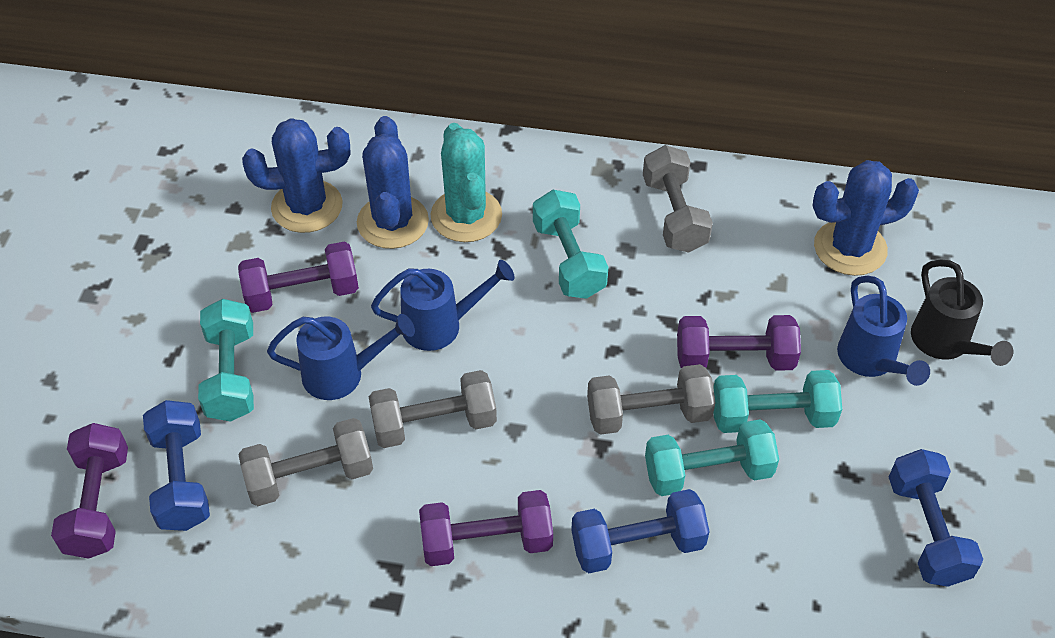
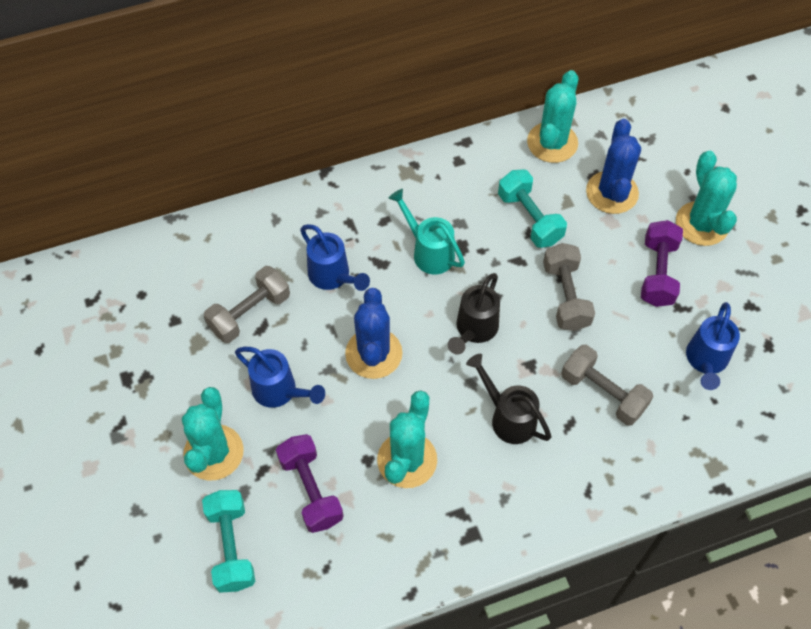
black watering can: [911,259,1013,366] = 1 -> [448,273,500,355] [466,354,551,444] = 2
blue cactus: [242,118,350,233] [357,116,429,249] [813,160,919,276] = 3 -> [345,288,403,379] [586,119,641,214] = 2
blue dumbbell: [143,400,210,531] [571,489,710,573] [889,449,983,587] = 3 -> none = 0
grey dumbbell: [238,418,373,506] [369,370,497,448] [587,364,715,435] [643,145,713,253] = 4 -> [204,266,290,343] [543,243,595,331] [561,344,653,426] = 3
purple dumbbell: [51,423,128,559] [238,242,359,313] [419,490,553,566] [677,315,801,370] = 4 -> [276,434,344,533] [641,220,683,307] = 2
turquoise cactus: [431,123,502,242] = 1 -> [182,387,244,480] [377,390,437,488] [527,70,578,163] [676,151,737,246] = 4
turquoise dumbbell: [198,299,254,422] [533,190,608,299] [645,419,779,496] [713,370,842,433] = 4 -> [202,490,255,593] [498,170,567,248] = 2
turquoise watering can: none = 0 -> [388,189,465,274] = 1

